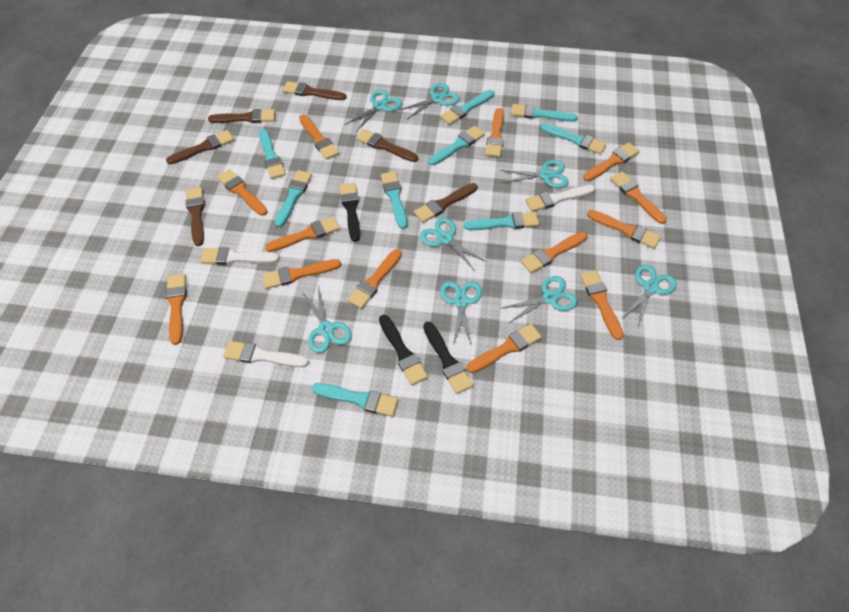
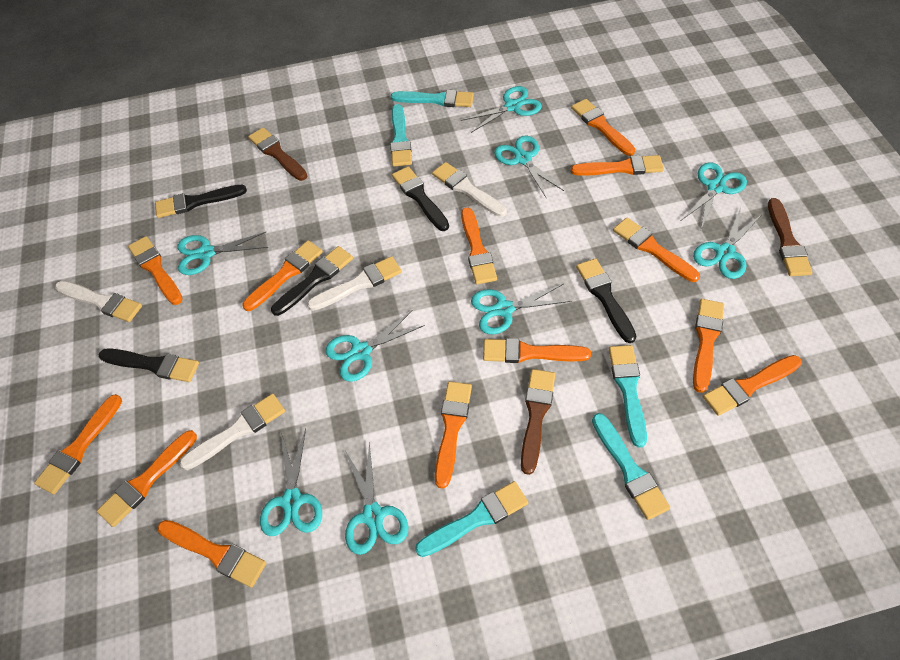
black brush: [340,183,360,242] [379,315,428,385] [423,322,473,394] = 3 -> [99,348,199,382] [155,184,247,218] [271,246,353,316] [392,166,449,231] [576,258,637,343] = 5
brown brush: [166,130,234,164] [186,187,205,246] [208,109,275,123] [283,81,347,100] [356,129,418,162] [414,183,477,223] = 6 -> [248,128,307,181] [521,369,555,475] [768,198,813,276] = 3
turquoise brush: [259,129,286,179] [275,170,312,227] [311,383,398,416] [381,171,408,229] [428,126,485,165] [440,90,494,125] [464,212,539,230] [511,104,578,122] [540,123,607,154] = 9 -> [390,104,412,167] [391,90,474,107] [415,481,528,557] [592,413,670,520] [609,345,647,448] = 5
turquoise scissors: [302,285,352,353] [345,90,402,132] [399,83,460,119] [420,217,487,271] [440,281,482,346] [500,160,569,188] [501,276,578,323] [621,264,677,327] = 8 -> [177,232,268,275] [260,429,322,536] [325,310,425,382] [345,442,409,555] [461,86,542,133] [471,284,572,334] [494,136,564,197] [682,162,747,229] [693,207,762,279] = 9
white brush: [200,247,280,265] [223,341,309,367] [525,185,595,212] = 3 -> [55,281,142,322] [179,394,285,470] [307,256,402,311] [432,162,507,217] = 4

